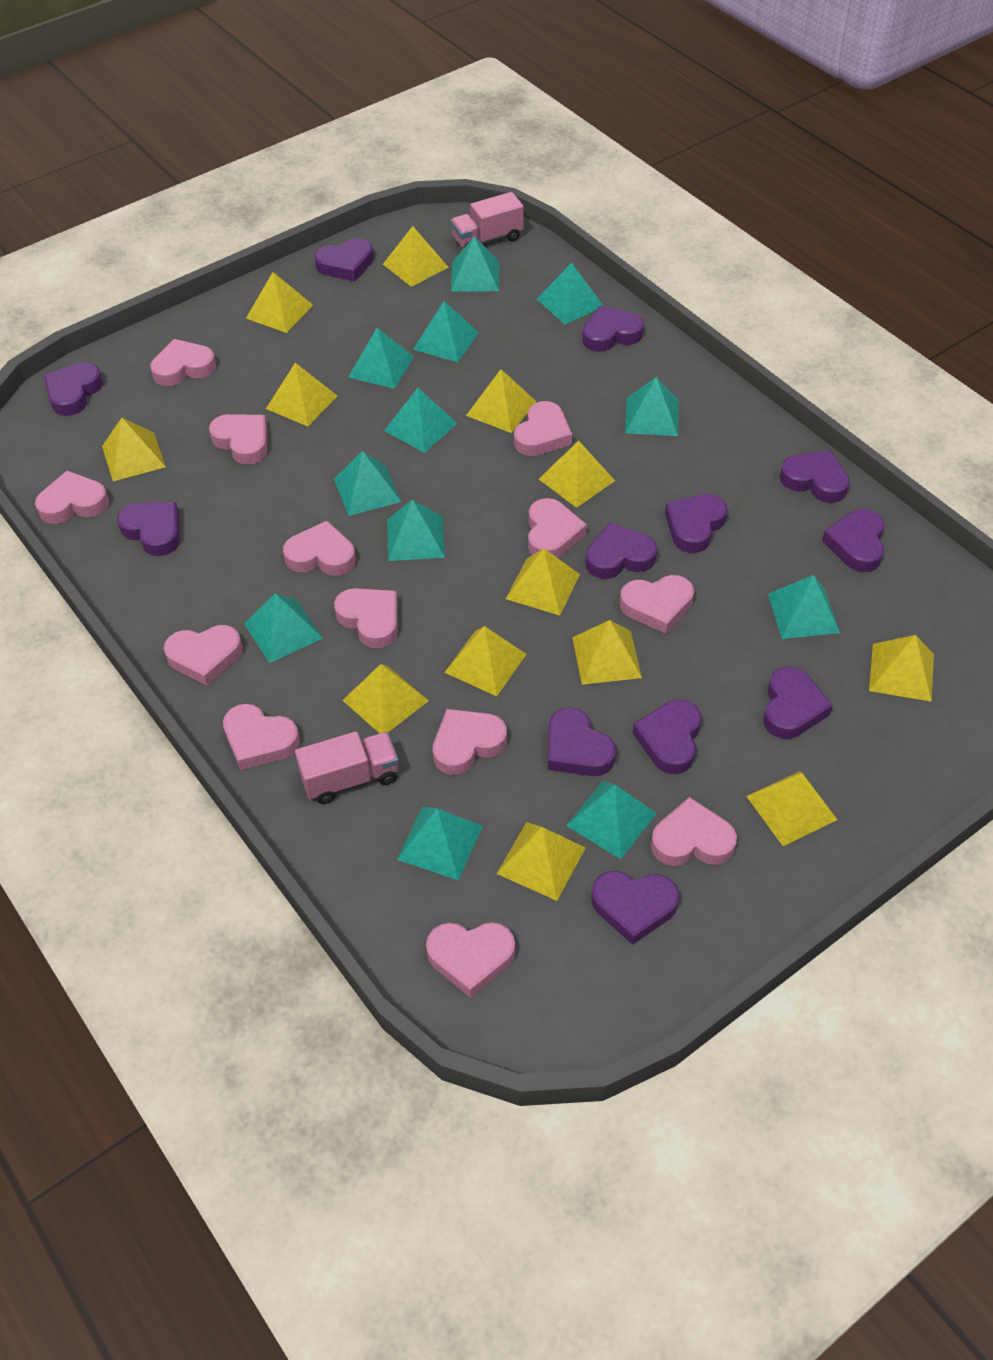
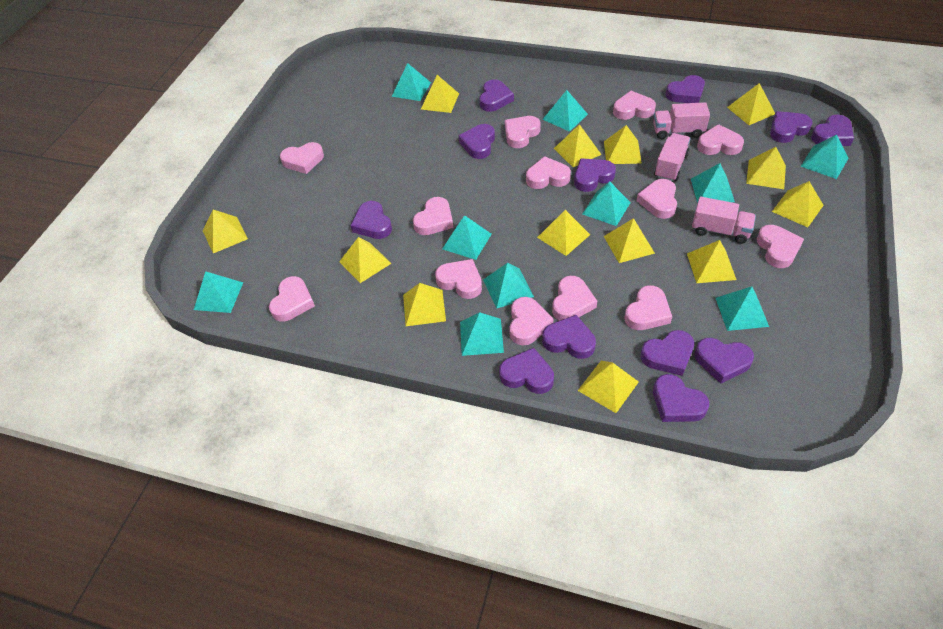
pink truck: [295,731,399,804] [451,192,524,249] = 2 -> [653,102,710,139] [654,133,691,181] [692,197,756,244] = 3
turquoise pyramid: [244,593,323,663] [334,451,401,516] [348,327,414,389] [384,388,458,453] [387,500,445,561] [397,806,483,880] [413,301,479,362] [451,237,499,292] [537,263,604,324] [566,781,657,859] [625,377,679,436] [768,575,840,639] = 12 -> [194,271,243,313] [391,63,431,101] [442,215,491,260] [460,312,504,356] [483,263,534,309] [542,90,588,132] [582,182,631,226] [691,163,735,203] [716,286,769,331] [801,134,849,179] = 10

